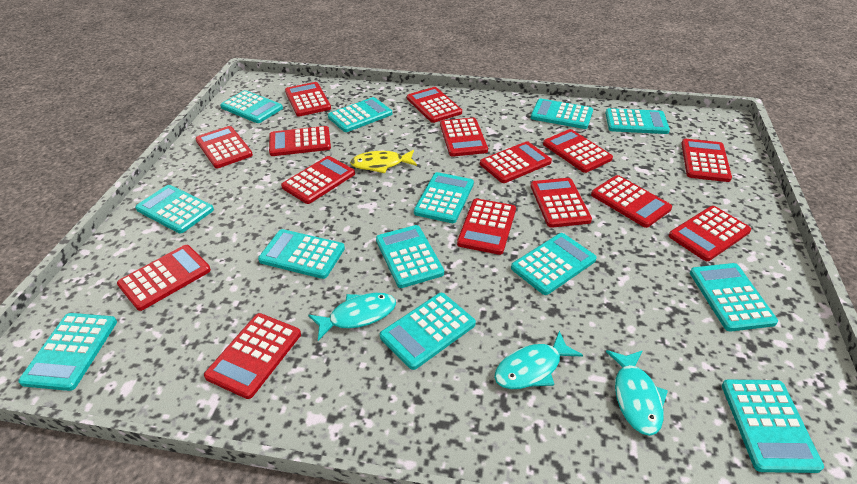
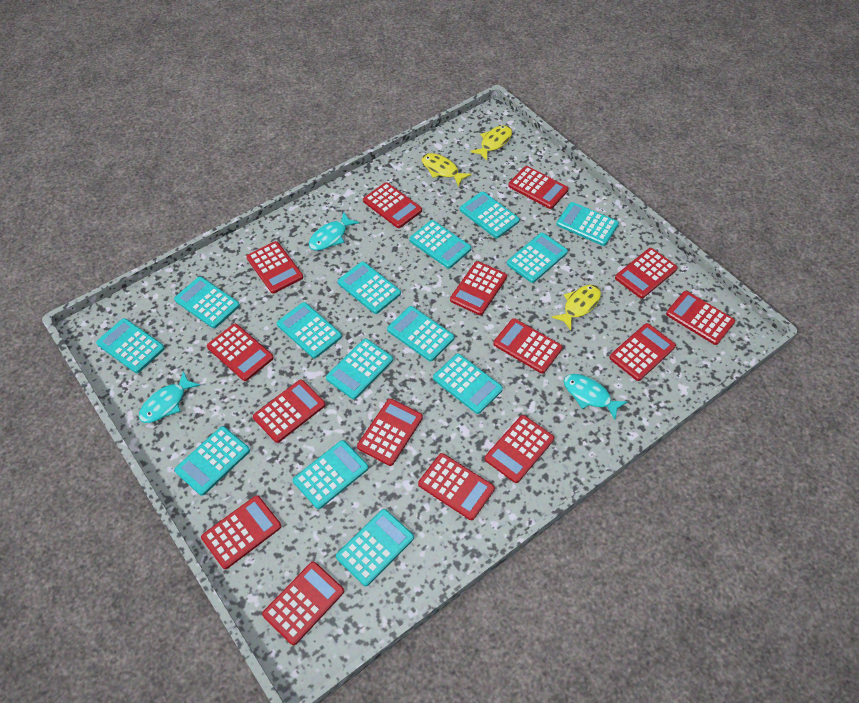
turquoise calculator: [18,313,117,391] [135,185,214,233] [220,90,283,123] [258,229,345,279] [328,97,392,132] [376,225,444,288] [380,293,476,370] [414,172,474,223] [511,233,597,295] [531,99,593,129] [605,108,670,134] [690,263,778,331] [722,380,824,473] = 13 -> [96,318,165,373] [174,277,240,328] [174,426,250,496] [277,302,342,358] [293,440,368,509] [326,339,393,399] [336,509,414,586] [338,262,401,314] [387,306,454,361] [409,220,471,269] [433,354,503,414] [460,191,520,238] [507,233,568,283] [556,202,619,246] = 14
yellow fish: [350,150,417,173] = 1 -> [422,153,472,187] [470,125,512,161] [551,285,601,330] = 3

